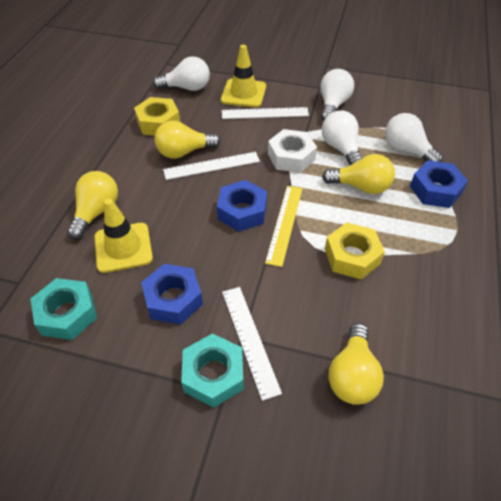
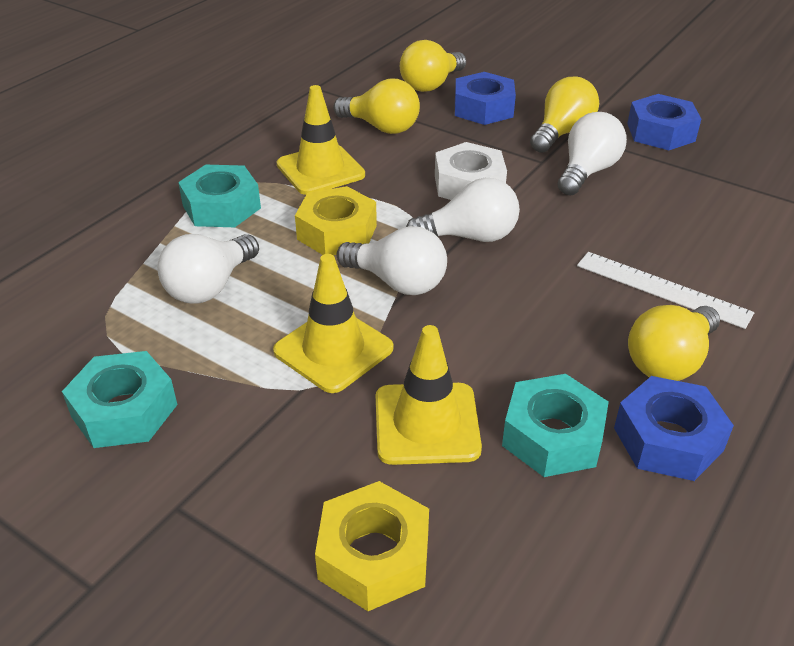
turquoise nut: [31,278,97,340] [181,333,244,408] = 2 -> [62,351,177,448] [178,165,261,227] [502,374,609,477] = 3
white ruler: [163,152,260,180] [222,107,309,119] [222,287,282,401] = 3 -> [577,252,754,329] = 1
yellow ruler: [265,186,302,267] = 1 -> none = 0
yellow traffic cone: [94,198,153,273] [221,45,266,108] = 2 -> [273,254,393,393] [277,85,365,195] [376,325,482,465] = 3

